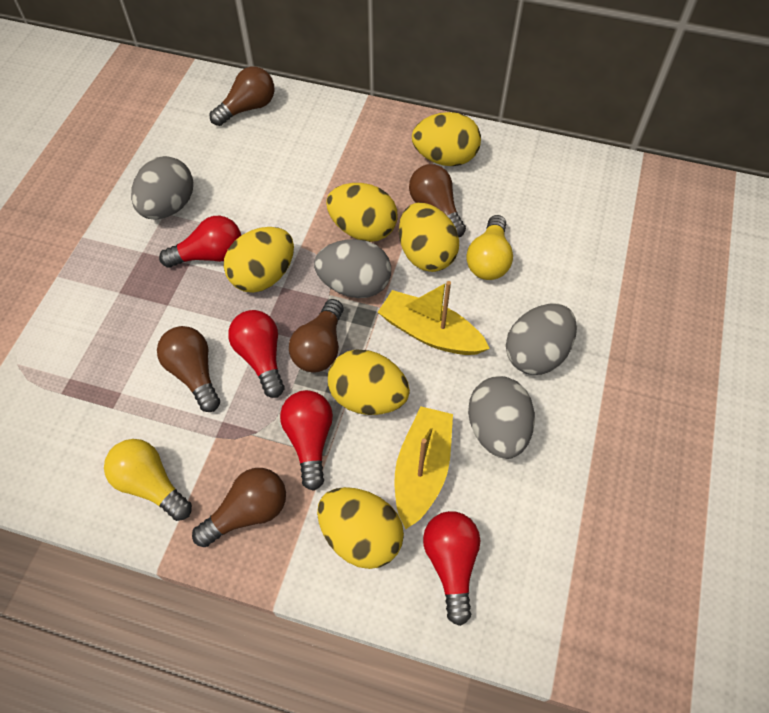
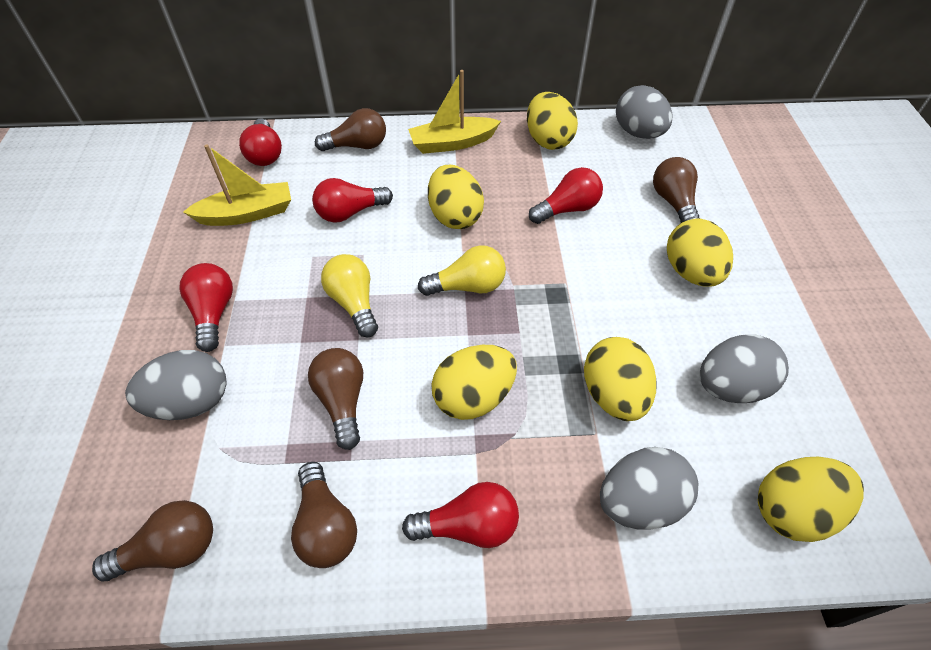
red light bulb: [159,216,241,268] [228,310,284,398] [280,390,333,491] [423,511,480,626] = 4 -> [179,263,233,352] [239,119,282,166] [312,178,393,223] [402,482,519,548] [529,167,603,224] = 5

